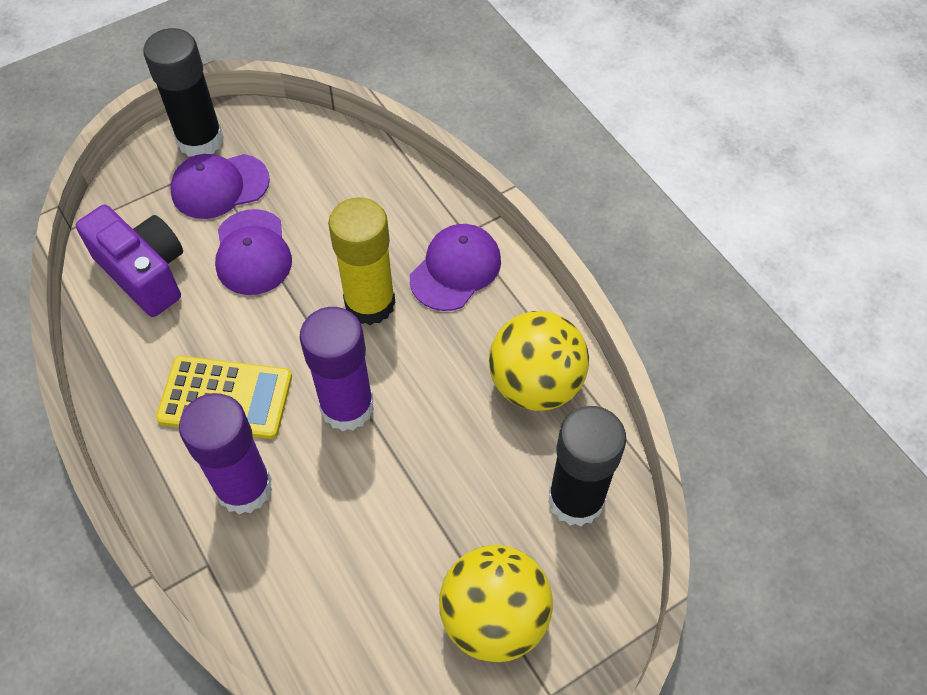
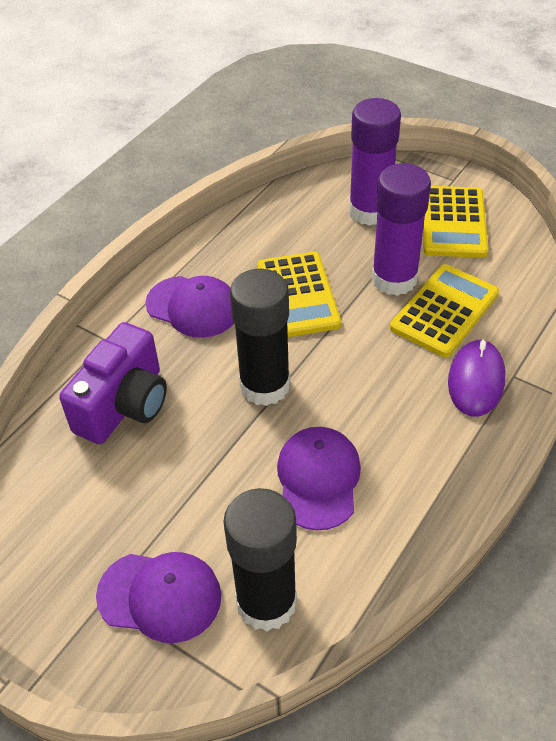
purple mouse: none = 0 -> [448,339,505,416] = 1
yellow ball: [439,545,553,662] [489,311,589,411] = 2 -> none = 0
yellow calculator: [156,356,292,439] = 1 -> [257,252,341,337] [390,264,499,357] [423,186,488,258] = 3
yellow glue stick: [328,197,396,325] = 1 -> none = 0

